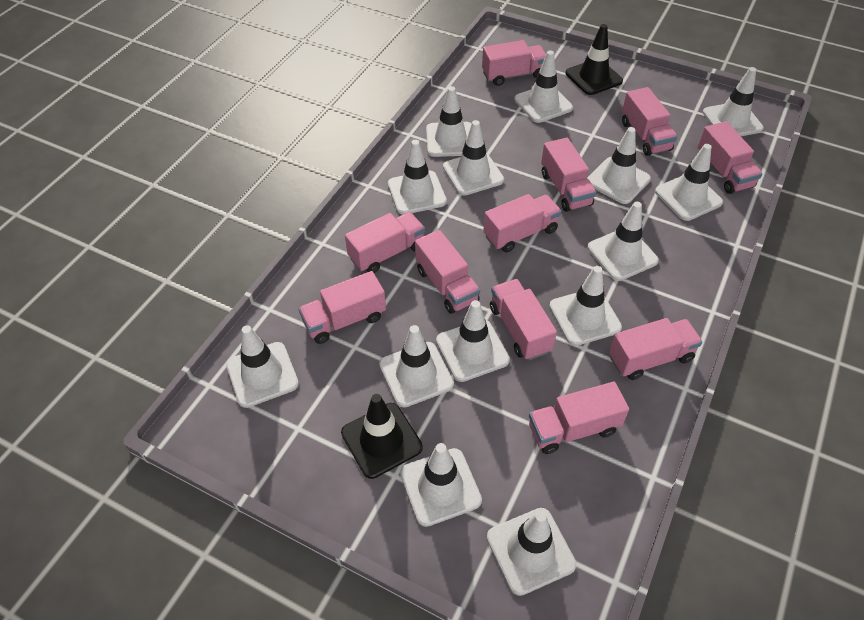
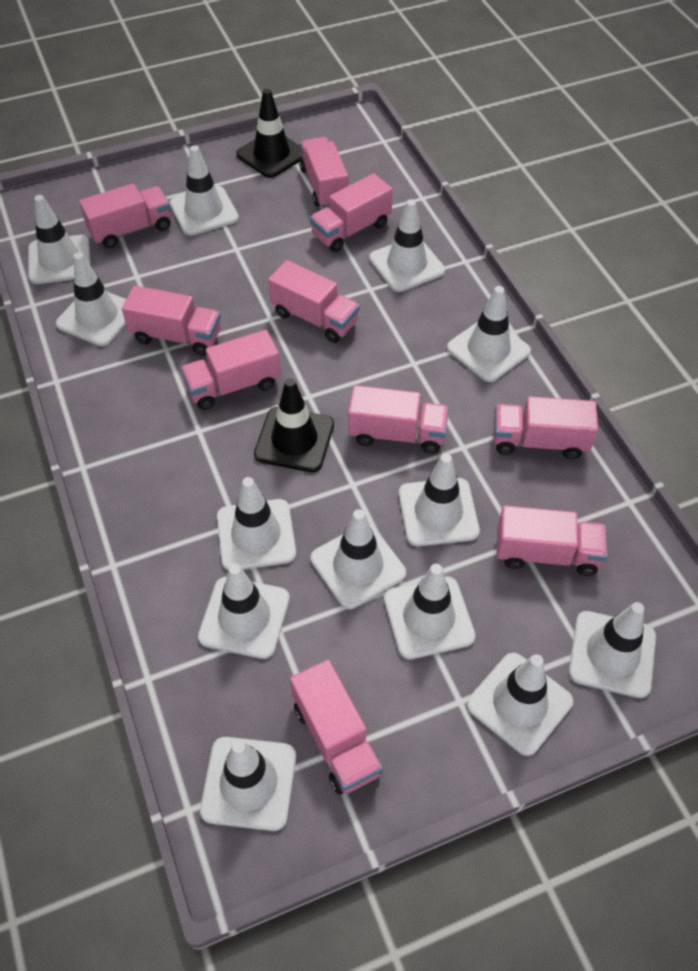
pink truck: [298,271,386,344] [345,212,425,273] [415,230,480,314] [482,40,546,86] [483,194,561,252] [490,279,557,360] [529,382,629,454] [541,138,596,212] [609,318,702,380] [622,87,678,156] [698,121,762,194] = 11 -> [79,183,171,248] [122,285,221,356] [181,330,281,410] [268,260,360,343] [290,660,383,795] [299,137,348,208] [310,173,393,252] [348,385,449,454] [493,396,598,459] [497,505,607,576] = 10
white traffic cone: [226,325,299,408] [379,325,454,407] [388,140,447,215] [400,443,482,527] [426,86,472,157] [436,300,510,382] [443,120,504,195] [487,508,576,596] [514,50,573,123] [549,266,622,346] [587,127,651,204] [588,202,659,281] [655,144,723,221] [703,67,764,136] = 14 -> [28,195,91,284] [56,252,126,346] [170,145,239,236] [198,564,290,659] [200,737,296,831] [217,477,296,570] [311,509,406,609] [369,199,445,292] [384,564,475,659] [399,453,480,546] [447,286,531,382] [467,652,573,756] [569,602,656,698] = 13

